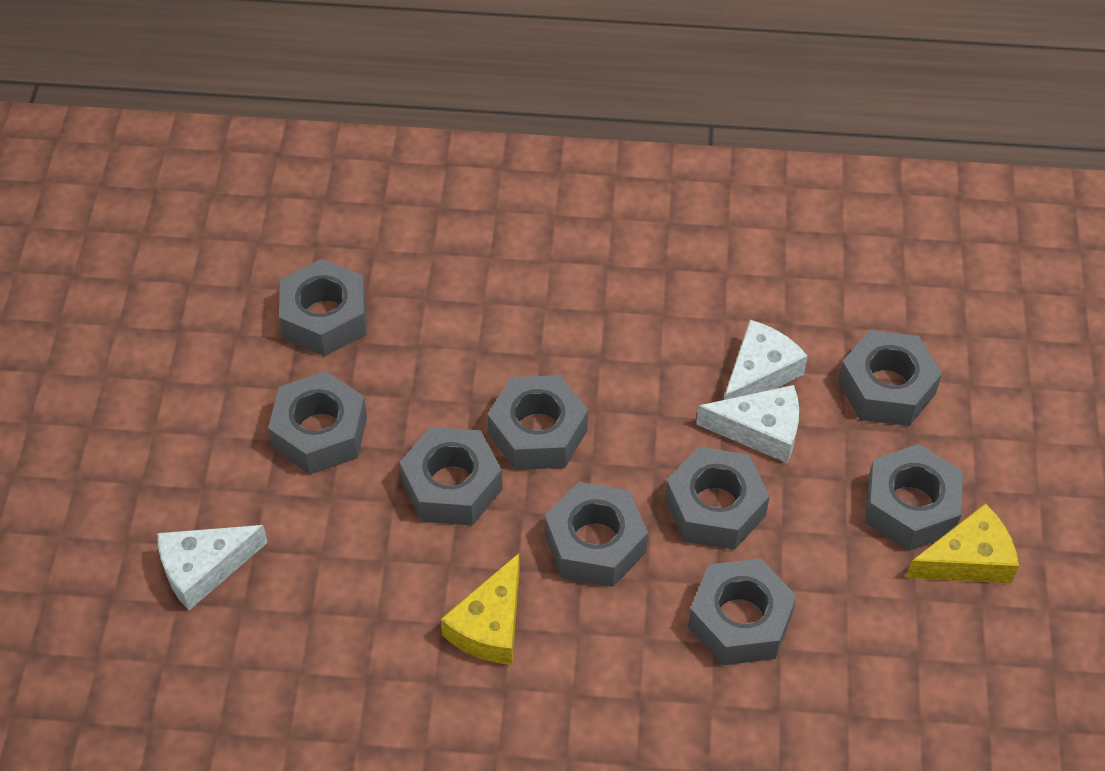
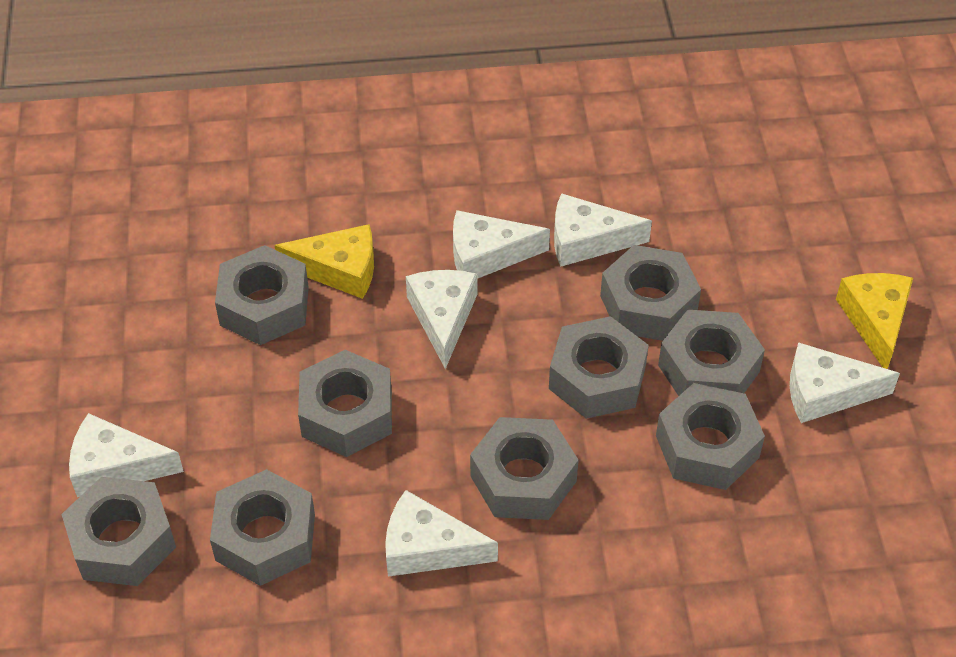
white cheese: [157,525,268,610] [696,385,799,463] [724,320,808,400] = 3 -> [69,413,184,497] [385,490,498,577] [406,270,477,369] [453,210,550,279] [554,193,652,266] [790,342,900,423] = 6

